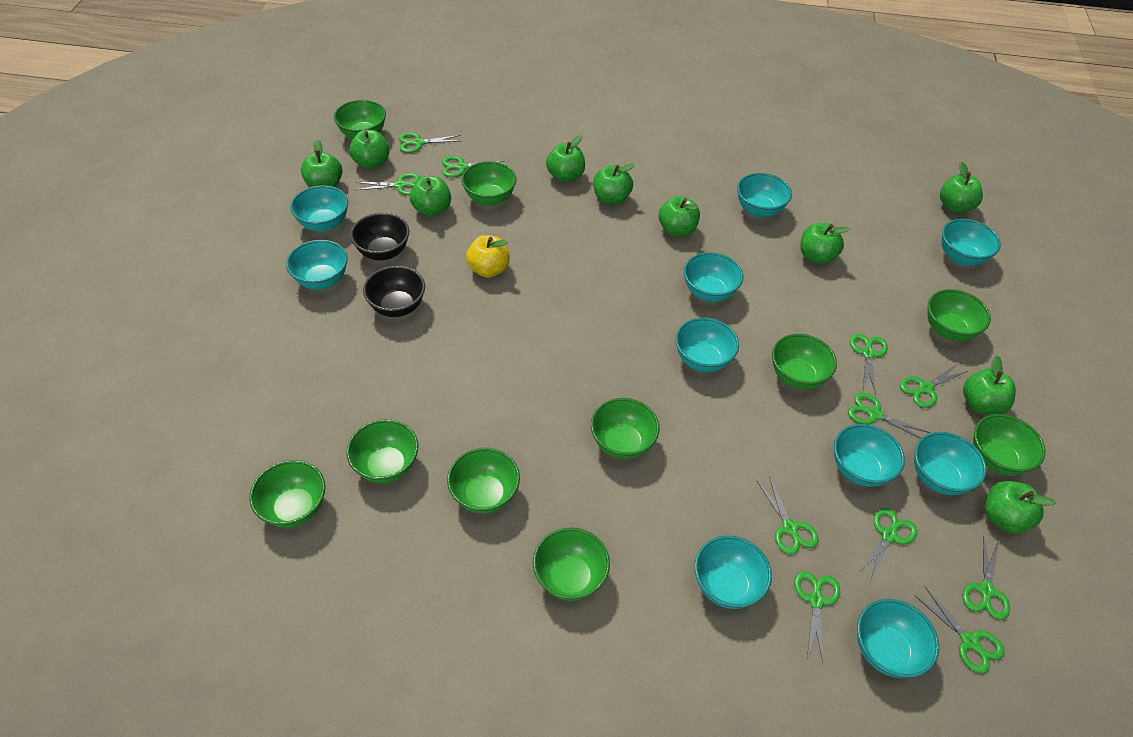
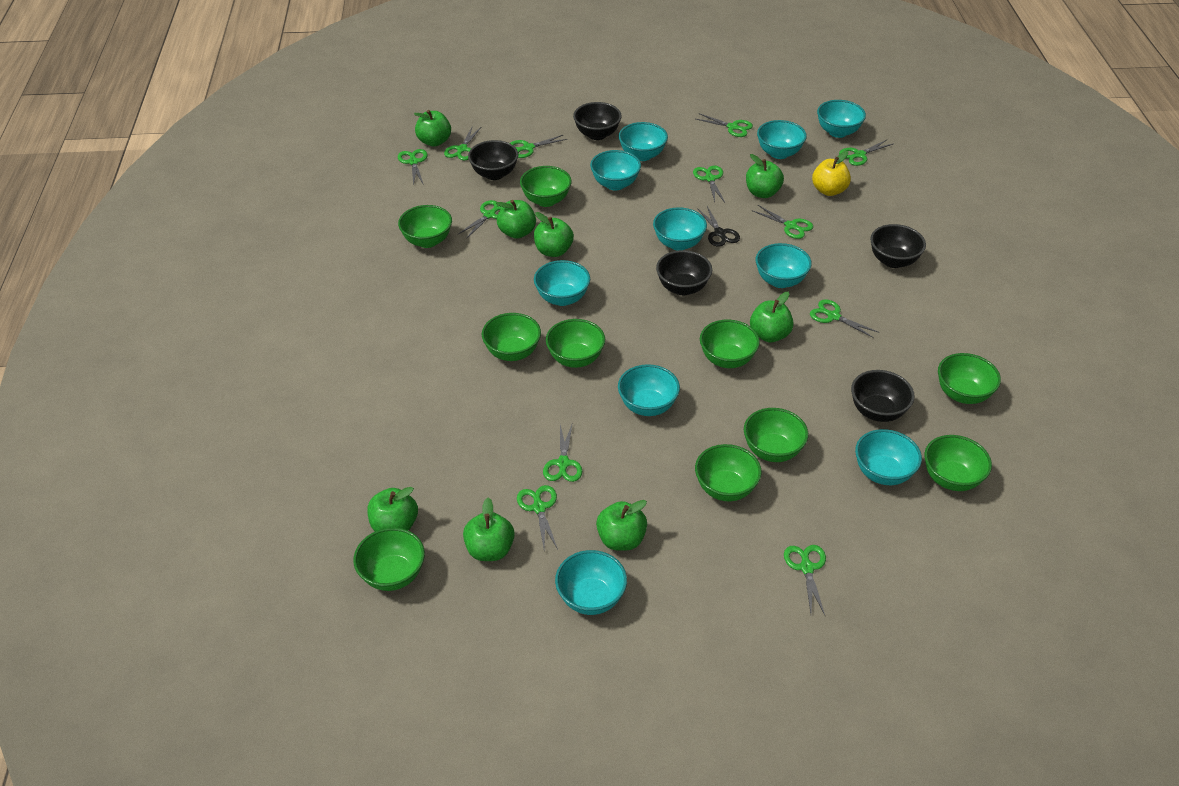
black bowl: [350,213,409,260] [363,266,425,317] = 2 -> [468,140,518,180] [573,102,622,140] [656,250,712,295] [851,370,915,422] [870,224,926,268] = 5
black scissors: none = 0 -> [697,206,740,247] = 1
green apple: [301,139,342,187] [349,130,389,169] [410,176,451,216] [546,135,585,183] [593,164,635,205] [659,196,700,237] [800,223,850,264] [940,162,983,213] [963,355,1016,415] [985,481,1056,534] = 10 -> [367,487,418,531] [414,110,451,147] [463,498,515,561] [496,200,536,239] [534,212,574,257] [596,500,647,551] [746,154,784,198] [750,292,794,342] = 8
green scissors: [355,173,420,195] [399,132,460,153] [442,156,505,177] [756,476,819,555] [794,571,840,662] [848,393,930,439] [850,333,888,395] [857,508,917,583] [900,364,968,408] [914,587,1005,674] [963,535,1010,620] = 11 -> [398,149,428,186] [444,127,481,160] [458,200,502,239] [510,135,567,158] [517,485,558,549] [543,422,582,482] [693,166,725,203] [696,113,753,137] [753,205,813,239] [784,545,826,615] [810,299,878,338] [839,140,893,166] = 12

